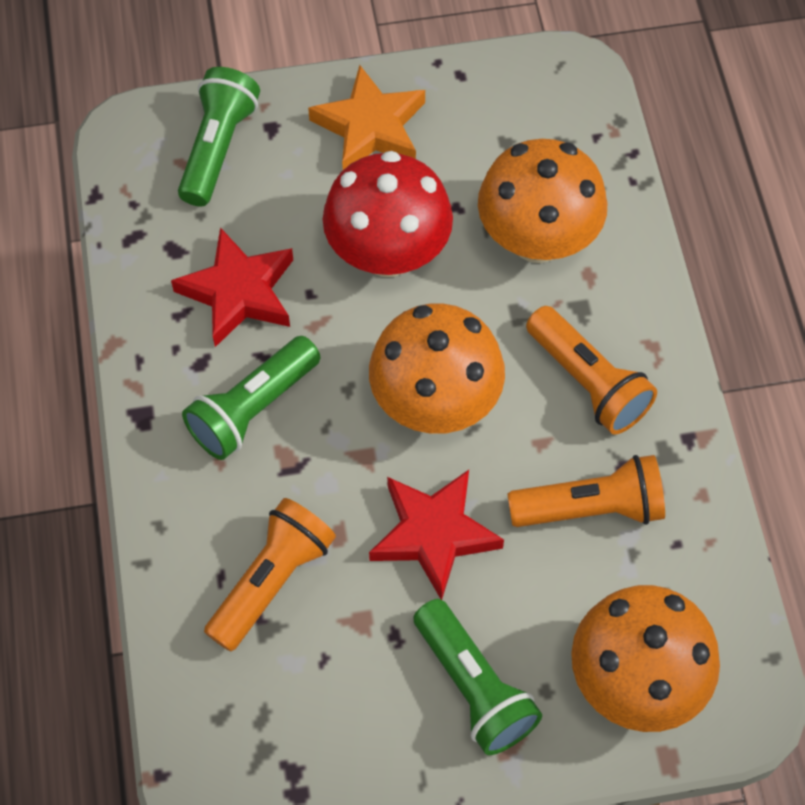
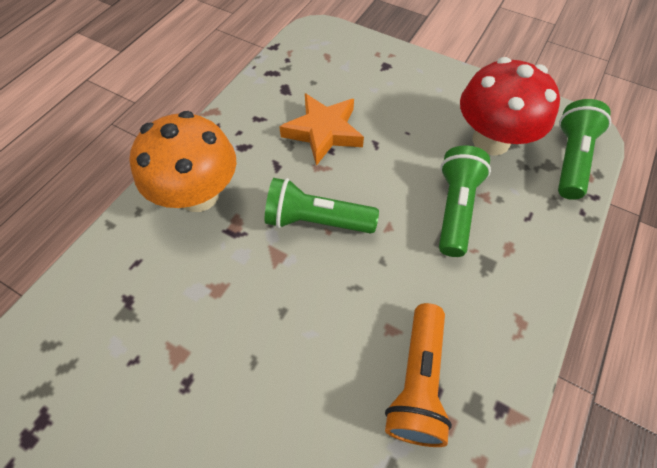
orange flashlight: [204,498,336,652] [507,455,665,527] [526,306,657,435] = 3 -> [385,303,452,447] = 1
orange mushroom: [369,303,505,434] [478,139,607,263] [571,585,720,732] = 3 -> [129,111,237,212] = 1
red star: [171,227,293,347] [369,470,504,600] = 2 -> none = 0

